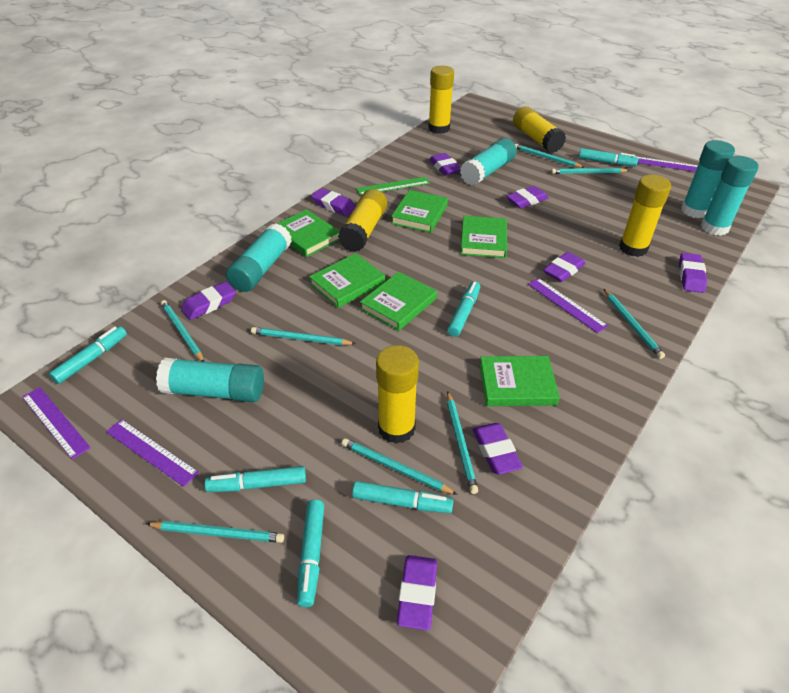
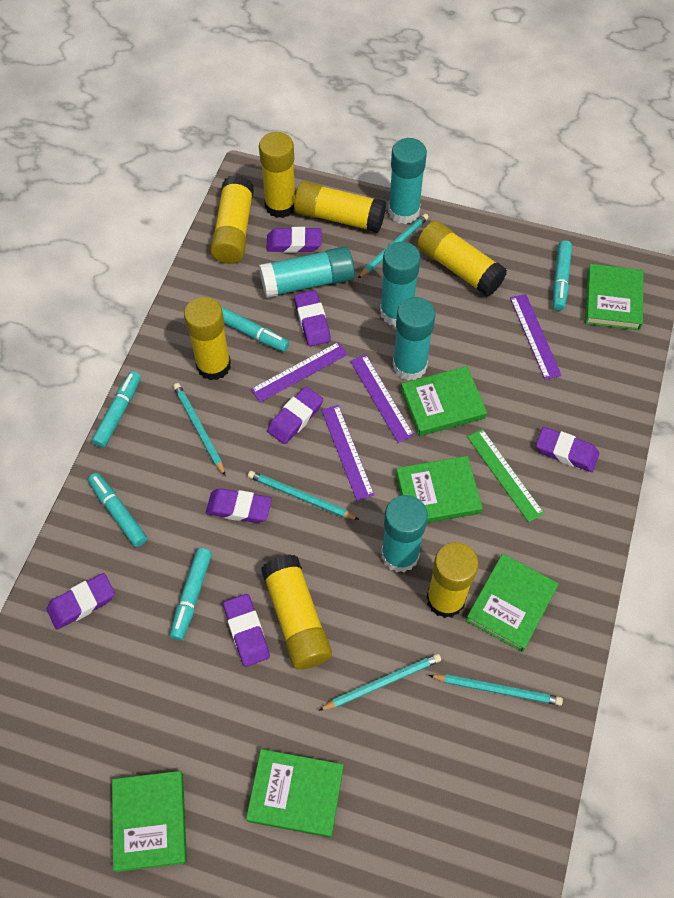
purple eraser: [181,282,236,320] [311,188,356,216] [397,555,437,630] [429,153,461,176] [473,423,523,474] [506,186,549,209] [543,252,586,282] [679,253,707,293] = 8 -> [46,573,115,630] [206,488,272,523] [223,594,270,667] [266,227,322,253] [267,386,323,444] [294,290,331,346] [536,427,599,472] = 7
turquoise marker: [49,326,127,384] [205,466,306,492] [297,500,325,607] [352,481,453,513] [447,281,480,337] [579,148,638,166] = 6 -> [88,473,147,547] [92,371,141,448] [170,548,212,640] [221,306,289,352] [553,240,572,311] = 5
turquoise pencil: [146,521,284,543] [161,300,204,362] [251,327,356,345] [341,438,458,495] [447,391,478,494] [515,144,585,168] [551,168,630,174] [604,289,665,359] = 8 -> [173,383,226,476] [248,471,359,520] [318,654,441,711] [357,213,429,279] [428,674,563,706] = 5
yellow glue stick: [338,189,387,252] [376,345,419,444] [428,65,454,134] [513,106,566,153] [619,175,671,257] = 5 -> [184,297,231,380] [210,175,254,264] [259,132,295,218] [261,555,332,670] [294,181,386,233] [417,221,507,297] [426,542,479,618] = 7

